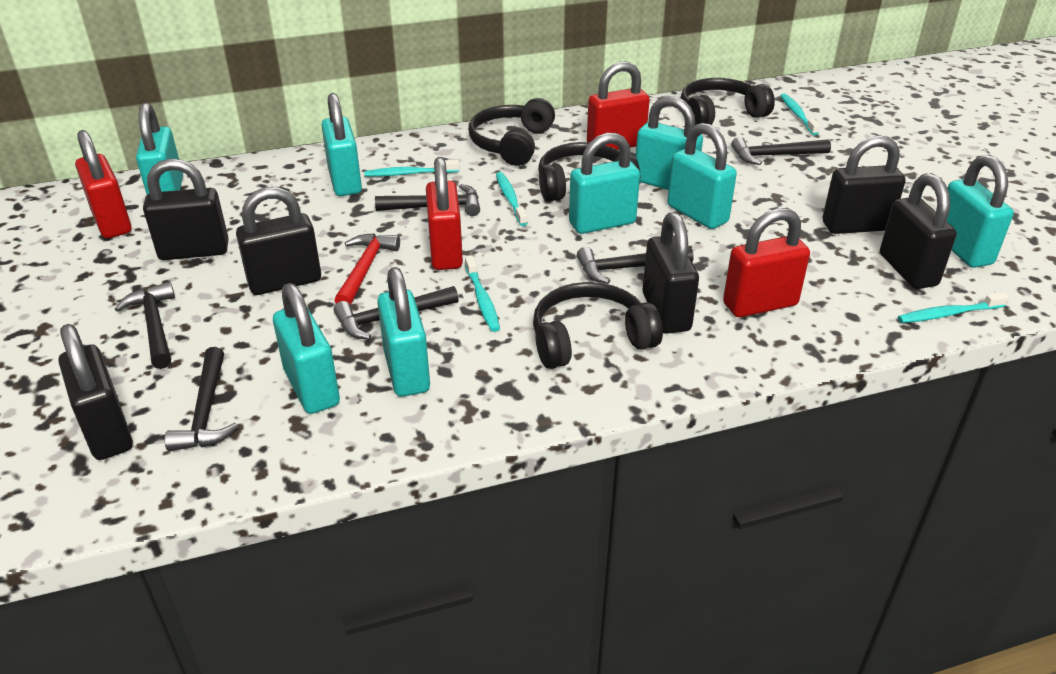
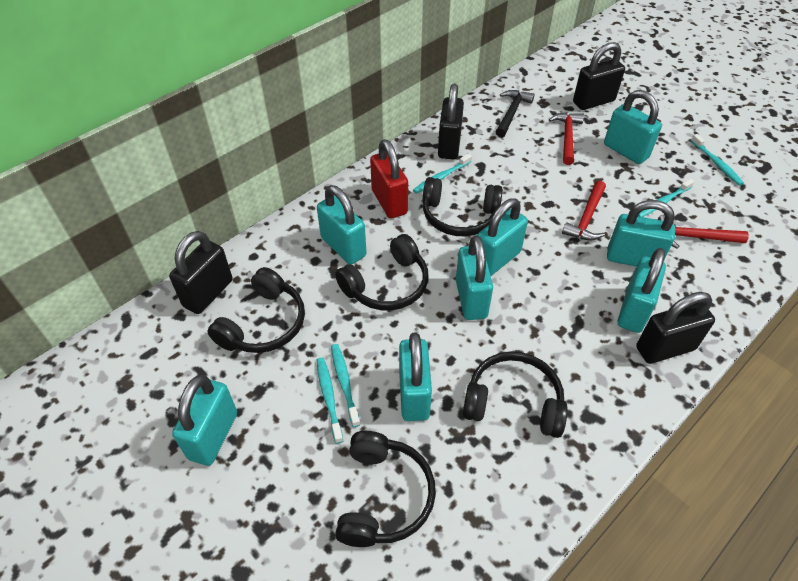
black hammer: [115,282,175,369] [165,347,238,451] [334,286,459,340] [375,184,480,216] [577,247,694,284] [731,137,831,165] = 6 -> [496,90,535,137] = 1
black headphones: [468,98,555,166] [533,282,663,369] [538,142,640,202] [681,78,775,125] = 4 -> [207,267,305,353] [335,234,428,311] [335,431,436,547] [423,177,503,236] [463,351,568,438] = 5
black padlock: [59,324,133,460] [143,159,229,260] [236,187,321,295] [643,212,699,334] [822,136,905,234] [880,173,957,289] = 6 -> [169,231,232,314] [438,84,464,159] [573,42,625,110] [636,292,715,364] = 4
red hammer: [334,233,400,305] = 1 -> [549,112,584,165] [562,181,606,240] [658,215,749,249] = 3
red padlock: [75,130,132,238] [426,157,463,270] [587,61,650,150] [723,208,810,317] = 4 -> [370,139,408,218] = 1

